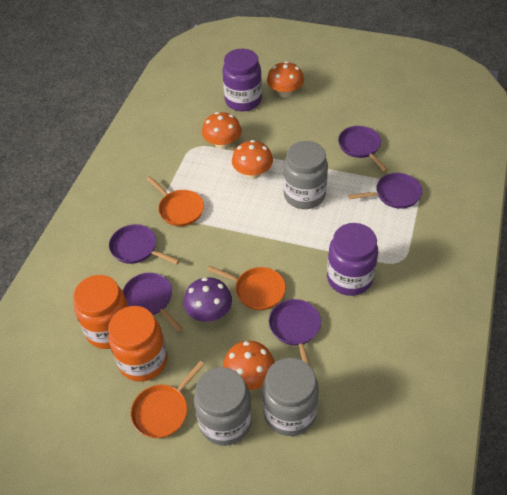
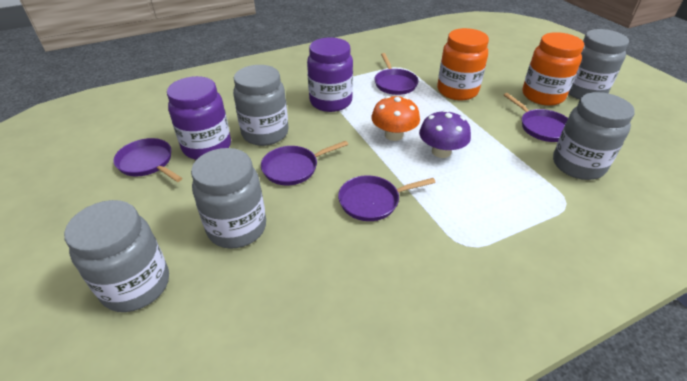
grey jar: [194,367,252,446] [262,358,319,436] [283,141,328,209] = 3 -> [64,200,169,312] [191,148,266,249] [233,65,289,146] [553,92,635,180] [568,29,629,100] = 5
orange mushroom: [202,112,241,149] [223,341,275,390] [232,140,273,179] [267,61,304,98] = 4 -> [371,96,420,141] = 1
orange pan: [131,361,205,438] [146,176,204,226] [207,266,286,310] = 3 -> none = 0

